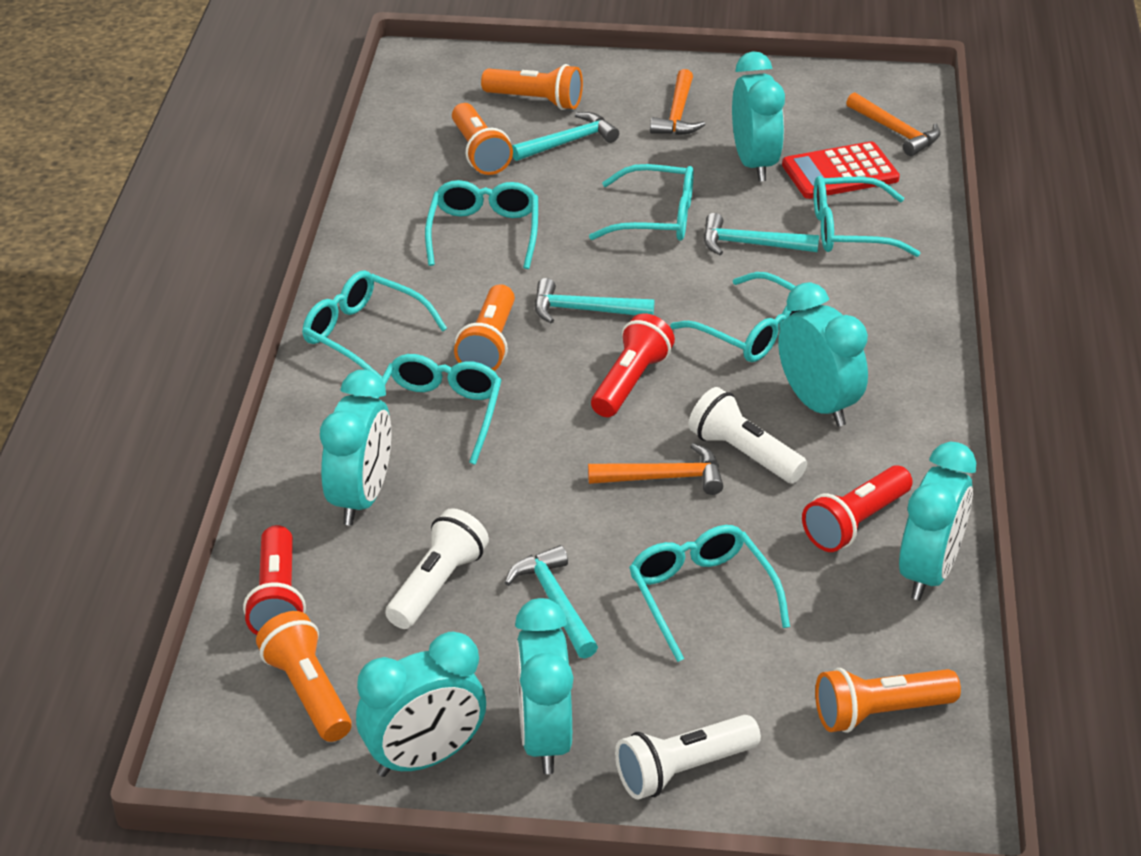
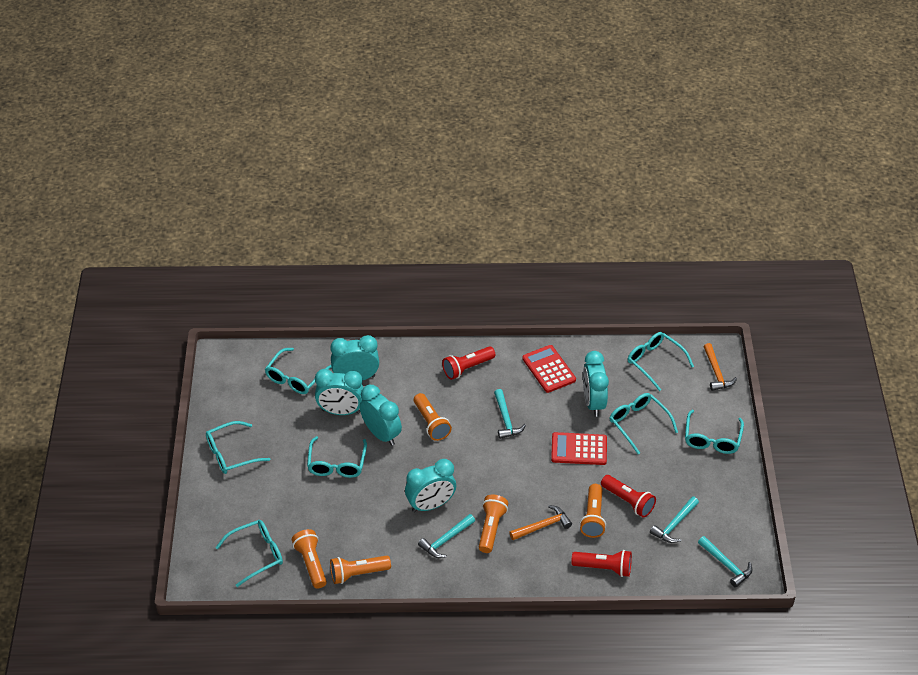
orange hammer: [588,443,723,495] [650,69,706,135] [846,92,941,156] = 3 -> [509,505,572,540] [704,343,737,391] = 2
red calculator: [782,141,900,199] = 1 -> [522,345,576,393] [551,432,607,465] = 2
turquoise clock: [320,370,391,525] [356,632,486,777] [515,598,574,774] [732,51,785,181] [778,282,868,427] [899,442,976,600] = 6 -> [315,369,364,415] [331,335,379,381] [360,385,402,446] [405,459,456,512] [583,351,609,417] = 5
white flashlight: [385,508,489,629] [615,715,761,799] [688,387,807,483] = 3 -> none = 0

